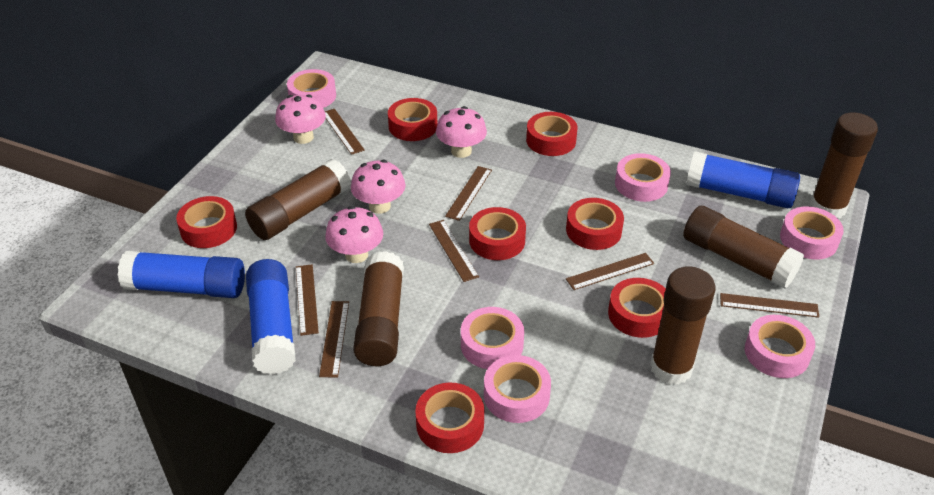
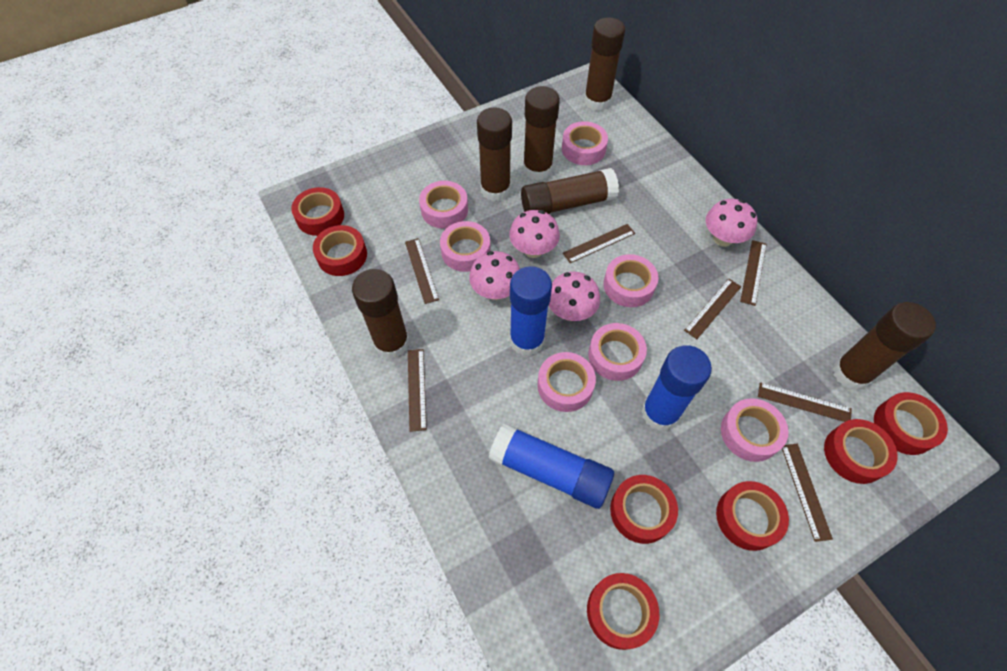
brown glue stick: [245,159,351,240] [353,251,404,366] [650,267,716,385] [683,206,804,289] [810,112,878,218] = 5 -> [352,269,410,359] [477,107,512,201] [521,168,619,214] [523,86,560,180] [584,17,625,111] [833,302,936,390] = 6
pink tape: [287,69,336,108] [461,307,524,369] [484,355,551,423] [615,153,671,202] [745,315,815,378] [780,206,844,260] = 6 -> [419,181,468,229] [440,221,491,272] [537,352,596,412] [562,121,608,165] [588,323,647,381] [603,254,658,307] [721,398,788,462] = 7

